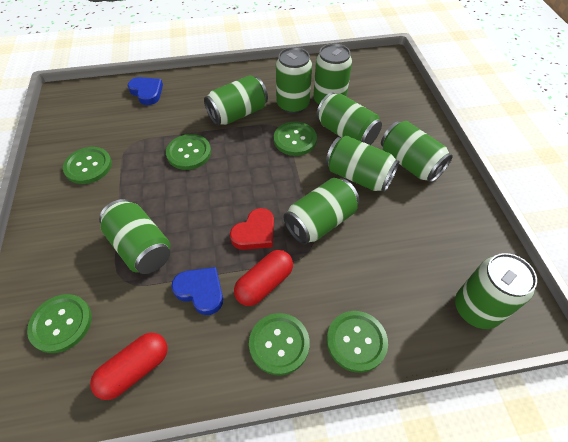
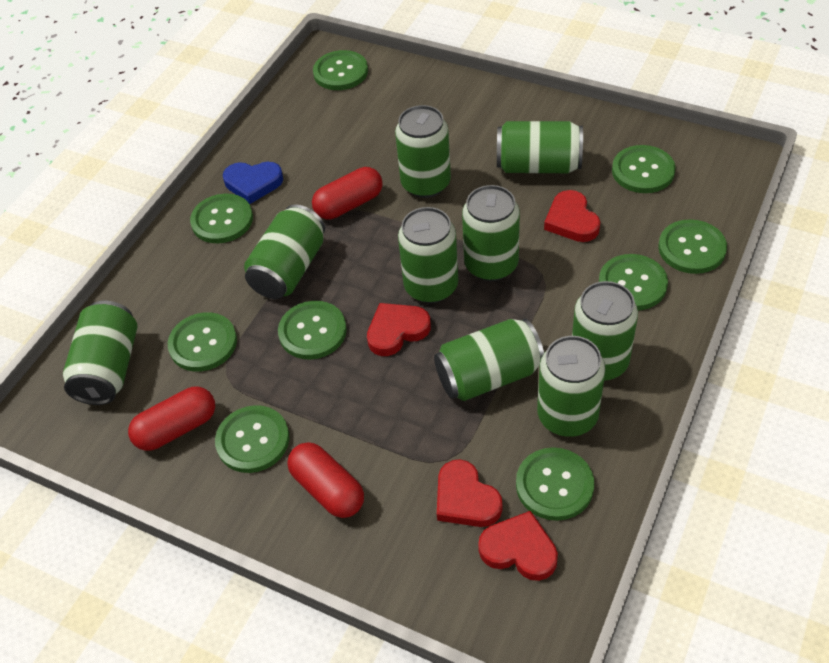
blue heart: [128,77,163,105] [171,267,223,315] = 2 -> [223,162,283,204] = 1
green button: [27,294,92,353] [63,147,112,184] [166,134,211,170] [249,313,310,375] [274,122,317,156] [327,311,388,373] = 6 -> [168,312,237,372] [190,194,253,243] [215,405,290,473] [278,301,347,359] [313,50,368,90] [516,447,594,521] [599,254,668,310] [612,145,676,193] [658,219,727,274] = 9
red capsule: [90,333,168,400] [234,250,293,306] = 2 -> [128,387,215,451] [287,442,364,518] [312,167,383,219] = 3
red heart: [230,208,274,250] = 1 -> [367,303,431,356] [437,459,502,527] [478,511,558,581] [544,190,600,242] = 4

